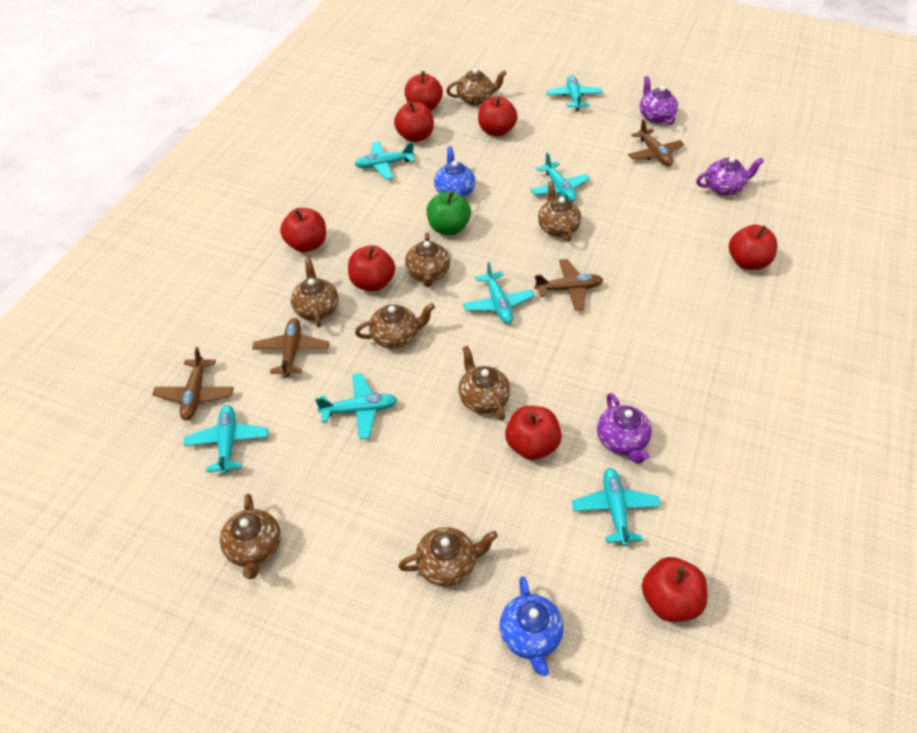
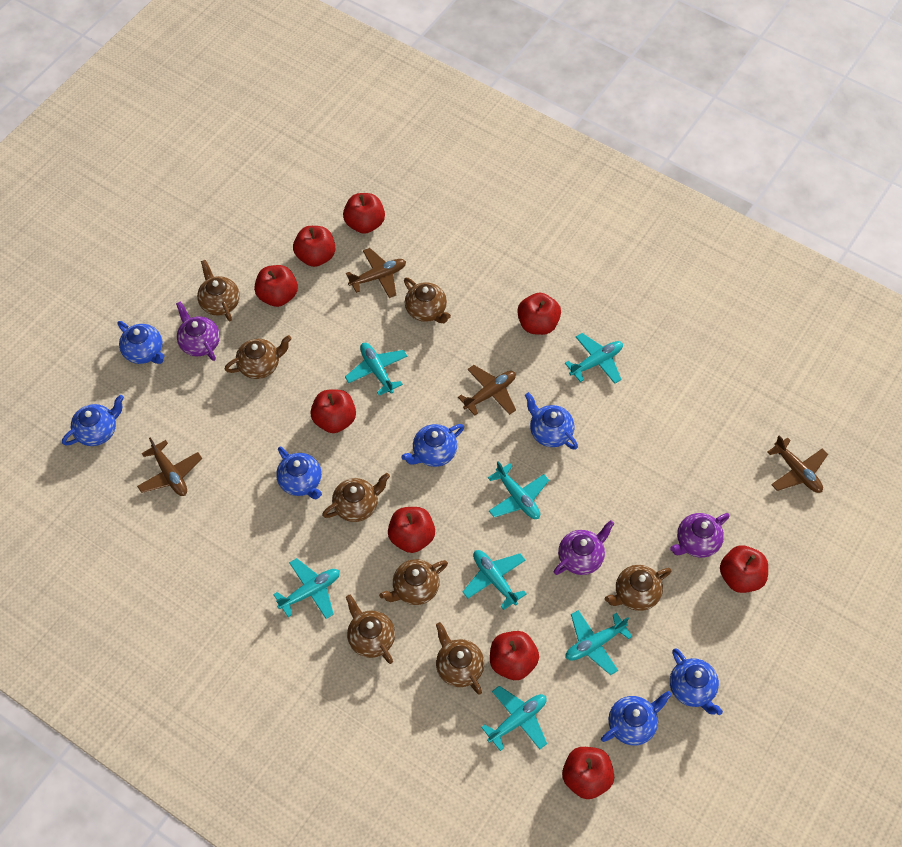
blue teapot: [434,146,476,198] [499,576,564,676] = 2 -> [62,395,124,446] [117,321,164,364] [276,446,322,499] [401,424,464,467] [525,392,578,450] [601,691,672,745] [670,648,723,715] = 7
green apple: [427,191,471,235] = 1 -> none = 0
red apple: [280,208,326,252] [348,245,395,292] [394,101,434,142] [404,71,443,111] [478,96,518,137] [505,406,562,460] [642,557,707,622] [729,225,777,270] = 8 -> [254,265,298,307] [293,226,335,267] [310,389,356,433] [343,193,385,234] [388,507,435,553] [490,631,539,680] [517,293,561,335] [562,747,614,799] [720,545,768,593] = 9

